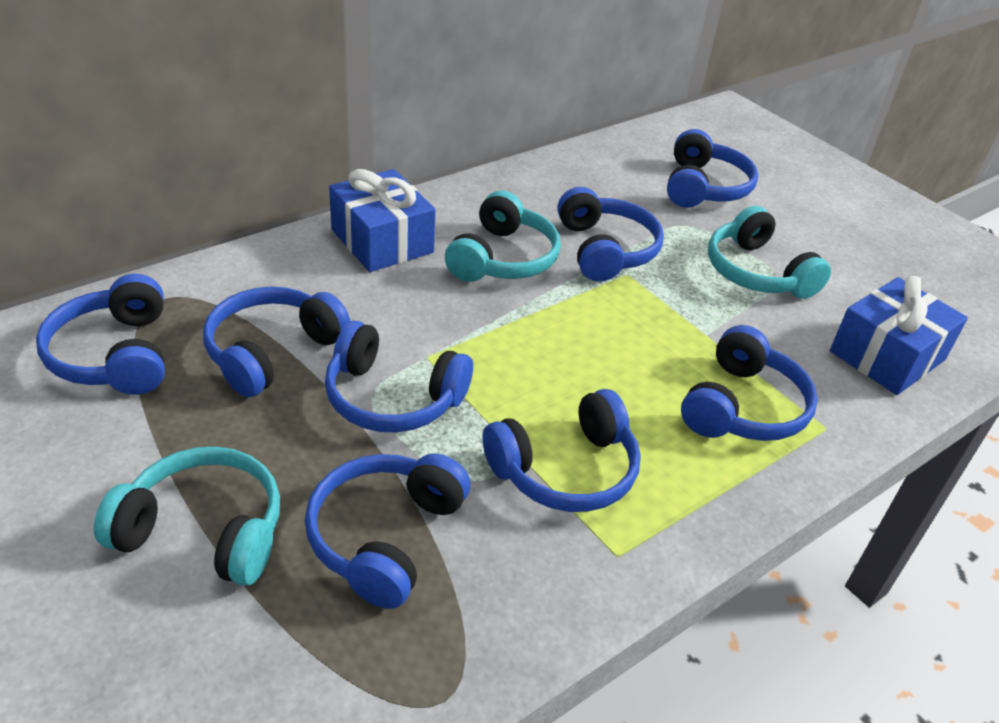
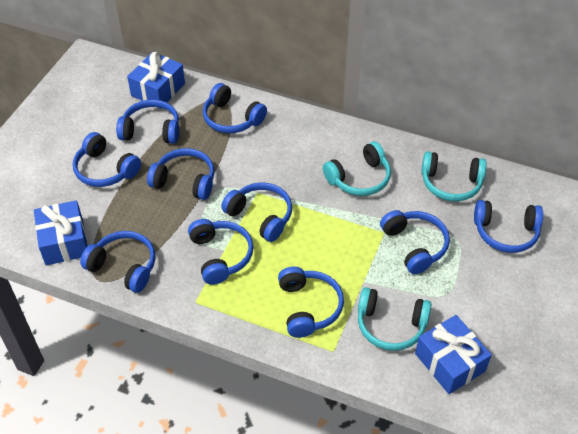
blue gift: [329,169,436,272] [830,276,968,395] = 2 -> [34,200,87,265] [127,52,185,109] [415,315,492,394] = 3
blue headphones: [36,274,165,395] [203,287,350,397] [305,453,470,609] [325,321,473,433] [483,389,641,512] [557,187,664,282] [667,129,758,208] [681,325,818,441] = 8 -> [73,132,141,187] [80,231,155,293] [116,99,179,144] [147,148,214,200] [188,219,253,285] [203,83,267,133] [221,182,292,242] [278,266,344,338] [380,210,450,274] [474,200,543,253] = 10

